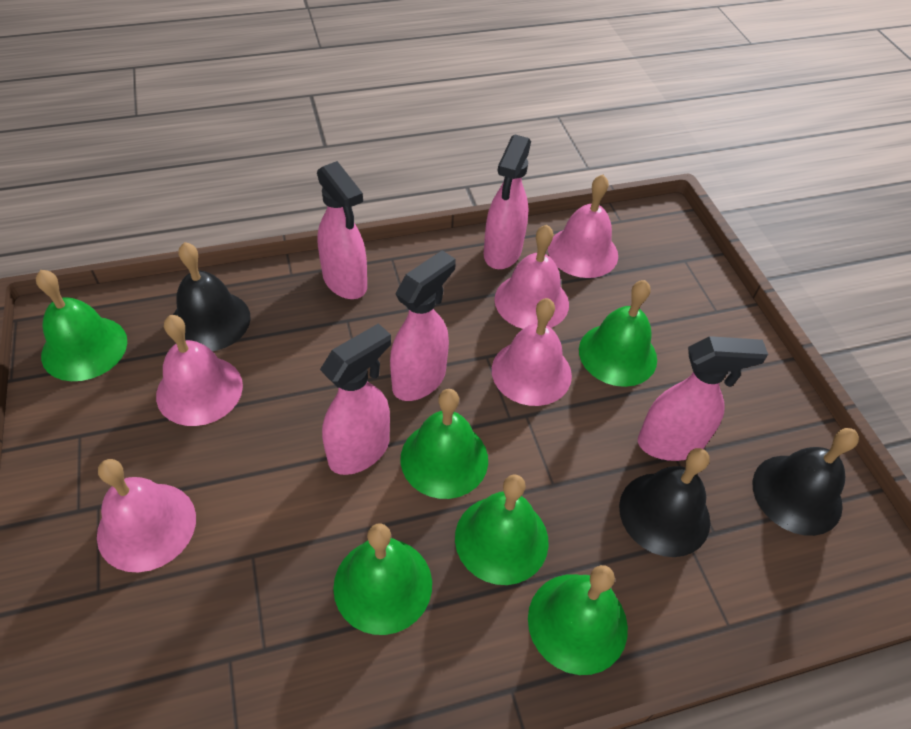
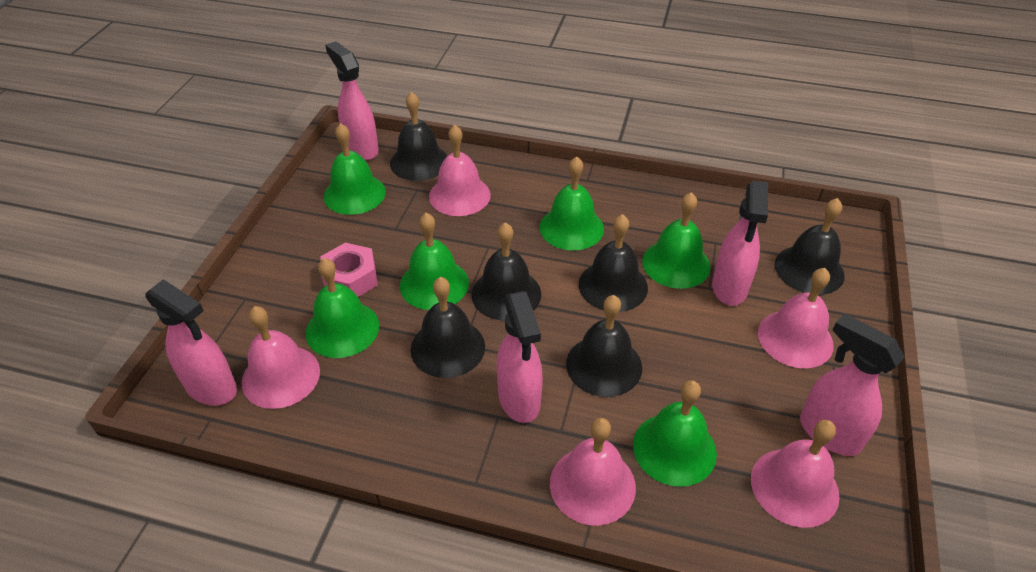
black bell: [173,242,251,351] [619,448,710,557] [753,428,859,536] = 3 -> [390,92,448,181] [411,277,485,378] [471,222,541,321] [566,295,642,397] [579,214,648,312] [774,198,845,295] = 6
pink nut: none = 0 -> [320,243,378,297] = 1

